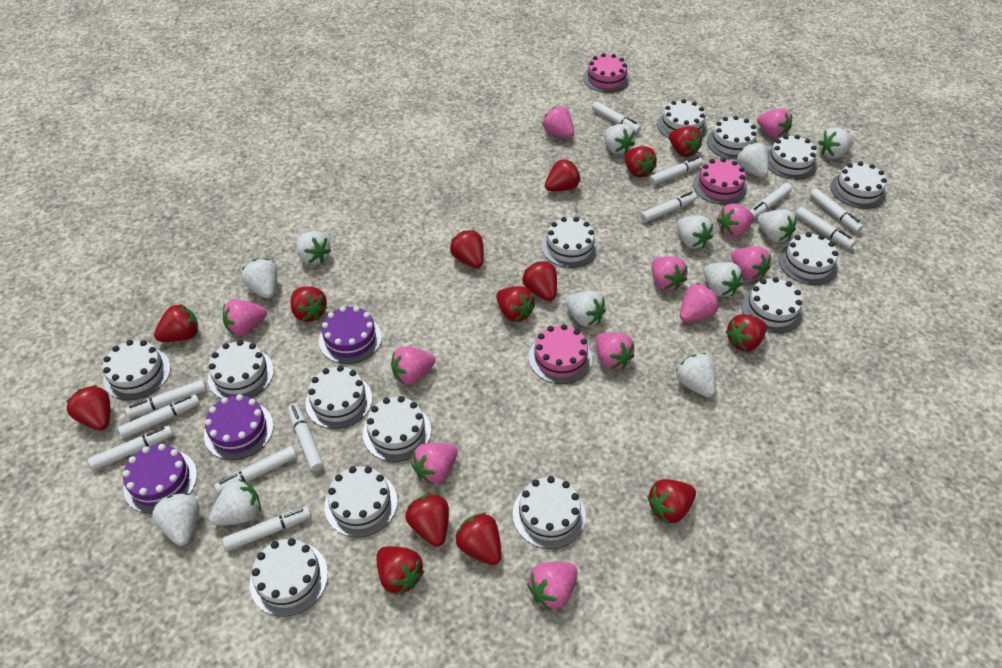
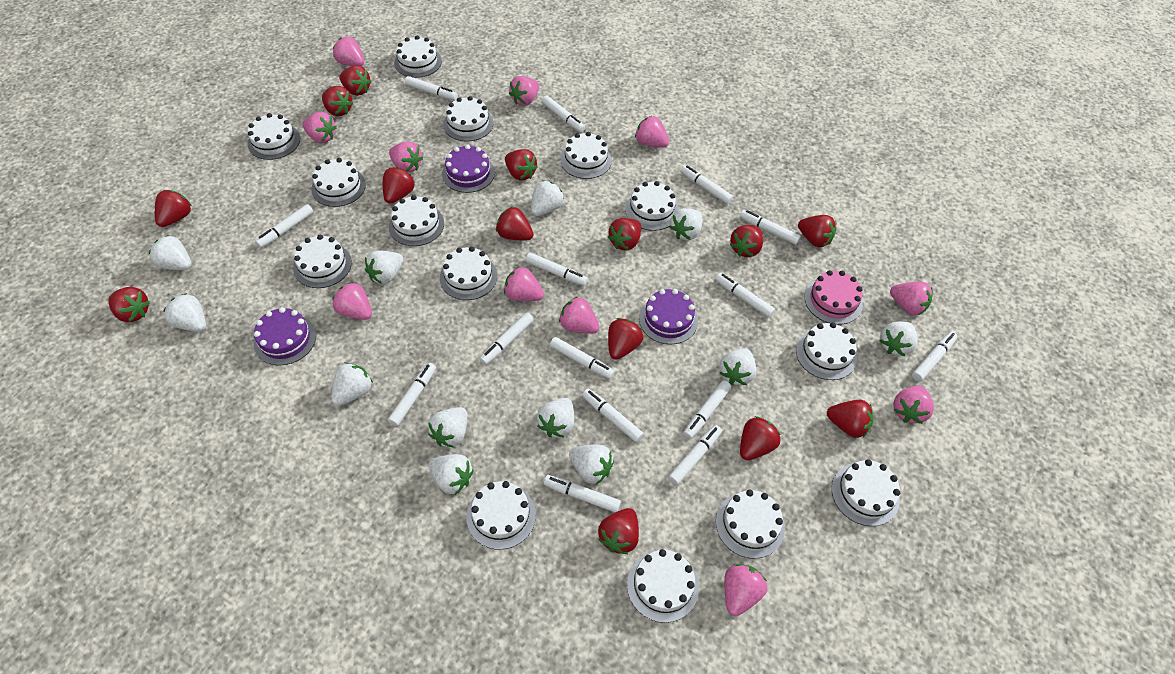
pink cake: [529,324,592,384] [583,53,630,93] [693,158,747,205] = 3 -> [805,270,863,325] = 1
white marker: [88,425,174,471] [118,394,200,439] [125,379,207,418] [214,446,297,495] [222,506,311,551] [288,403,324,471] [592,101,641,133] [641,192,697,222] [649,157,703,185] [750,183,792,219] [795,207,855,249] [810,188,863,233] = 12 -> [255,204,313,248] [388,363,436,426] [405,76,458,101] [479,312,534,365] [525,252,588,286] [541,96,585,132] [544,475,621,512] [550,337,615,379] [582,389,644,442] [668,425,722,485] [681,165,733,204] [683,380,731,439] [715,273,775,318] [740,210,801,245] [912,331,957,382] = 15

